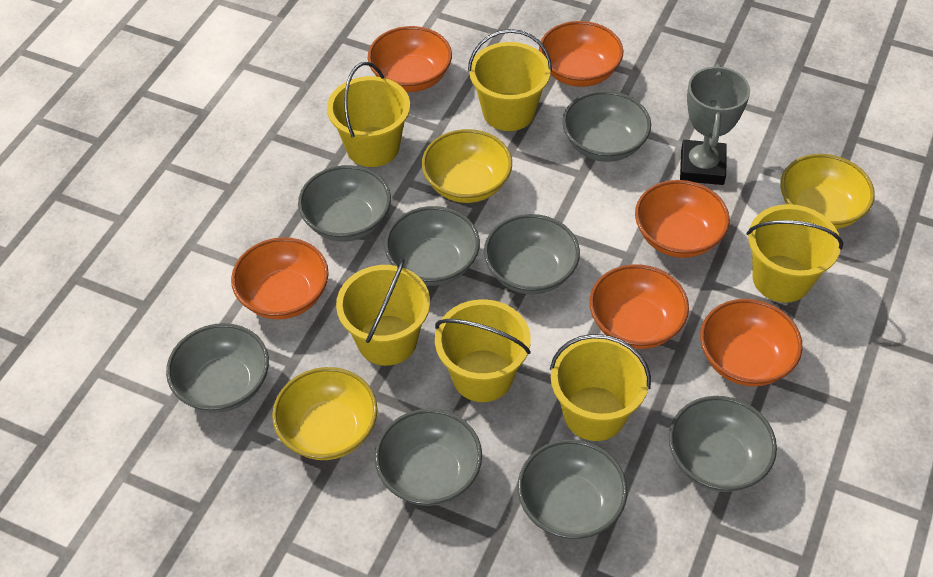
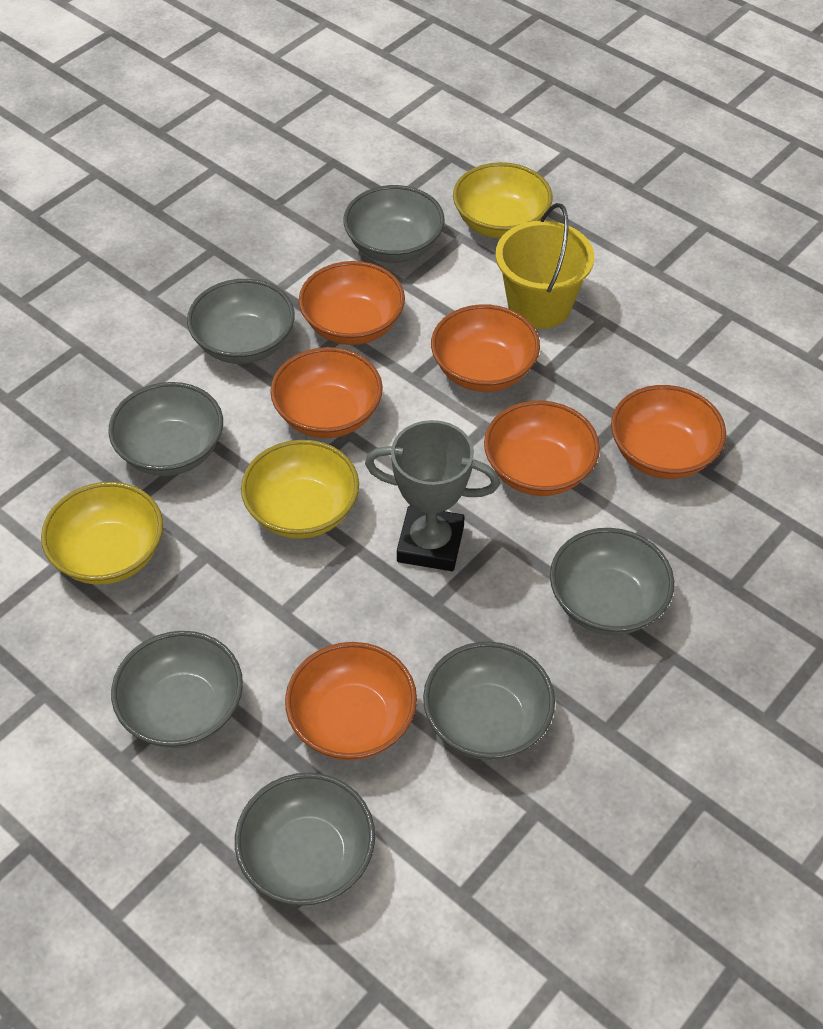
grey bowl: [166,323,269,413] [298,165,391,242] [375,409,482,506] [384,206,480,286] [484,214,580,294] [518,439,627,539] [562,91,651,162] [669,396,777,492] = 8 -> [108,382,223,476] [111,631,243,748] [187,279,295,364] [235,772,375,906] [343,185,444,263] [423,642,555,760] [550,528,674,635] = 7
yellow bucket: [327,62,410,167] [336,258,430,366] [435,299,531,402] [468,29,552,131] [550,334,651,441] [747,204,843,303] = 6 -> [496,203,594,329] = 1

